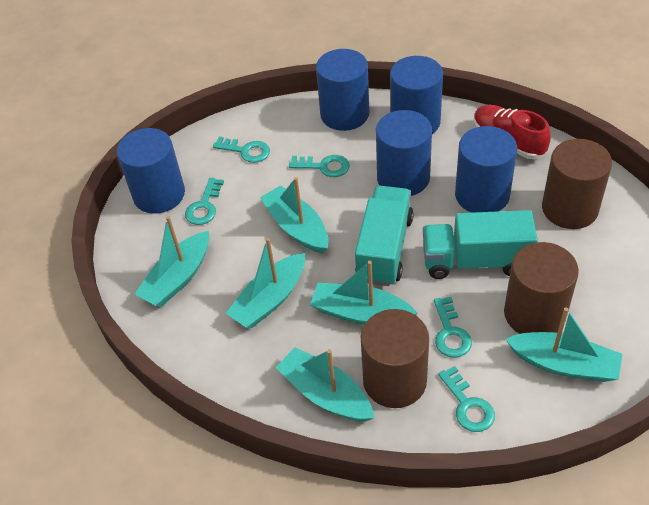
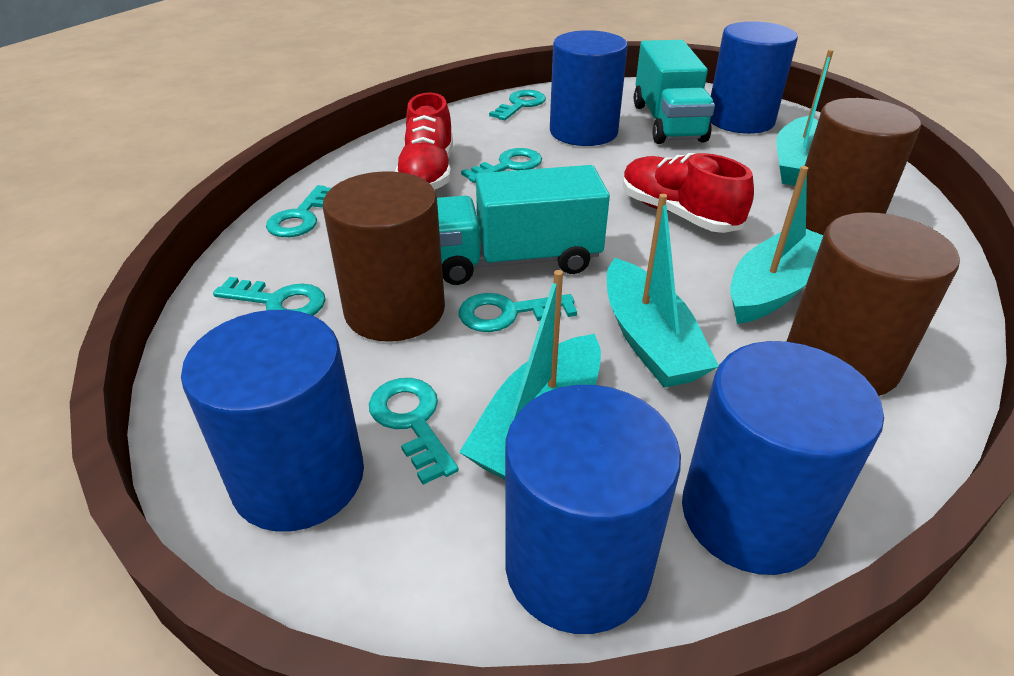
red shoe: [474,105,551,159] = 1 -> [395,92,453,190] [623,153,754,233] = 2
turquoise boat: [135,216,209,307] [226,238,305,328] [260,177,328,254] [275,347,374,422] [310,261,418,325] [505,307,622,382] = 6 -> [459,270,601,480] [607,194,719,388] [730,166,823,324] [776,50,833,186] = 4
turquoise key: [185,178,224,225] [213,137,270,163] [289,155,350,177] [434,297,472,358] [438,366,495,432] = 5 -> [213,277,326,315] [266,185,331,237] [369,378,459,485] [459,293,577,332] [461,148,542,183] [489,90,546,120] = 6

